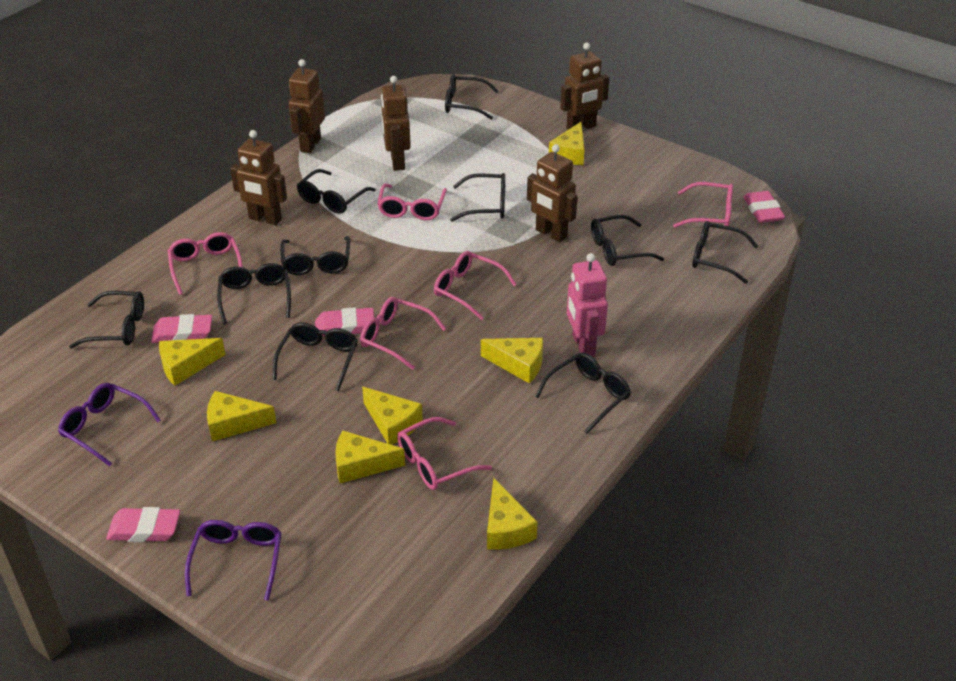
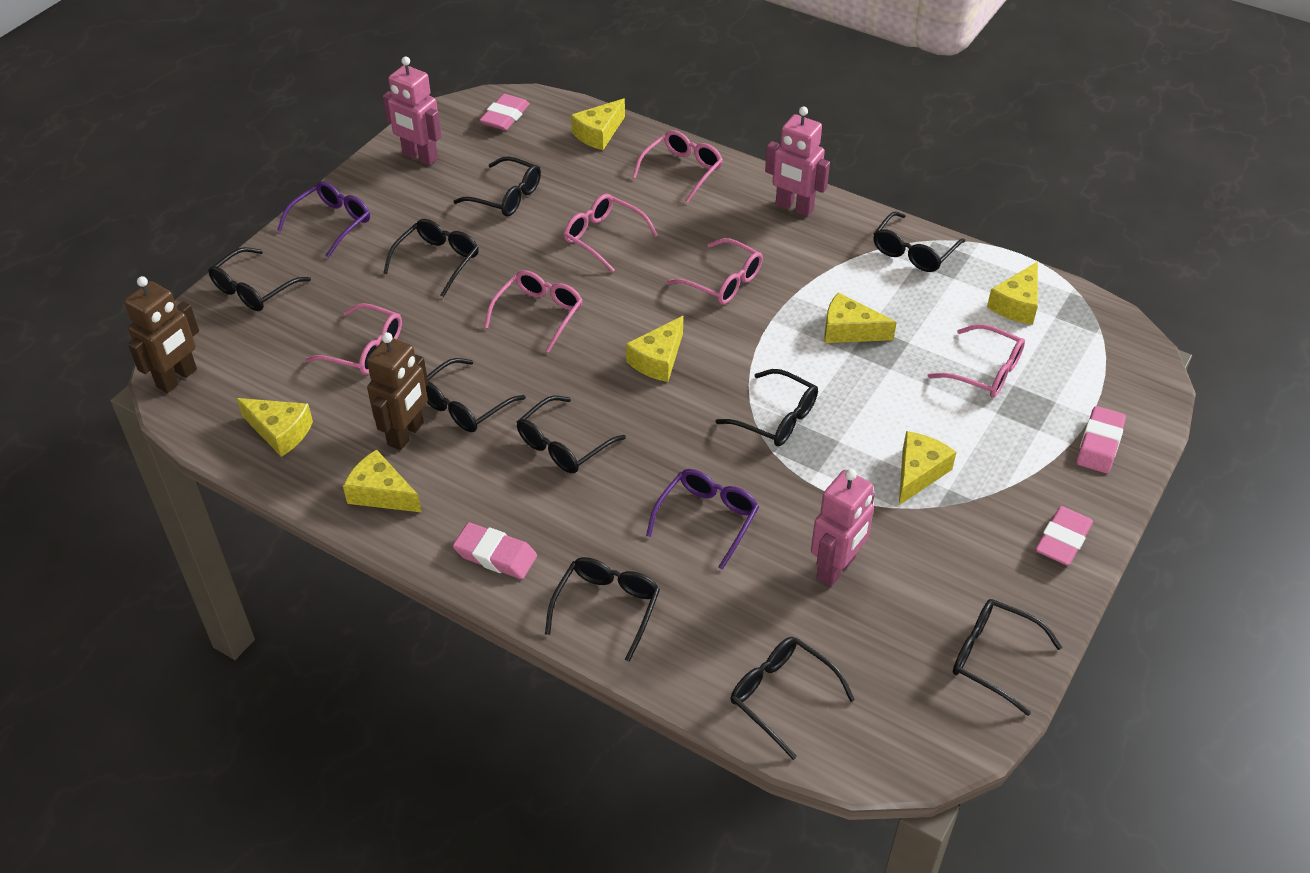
brown robot: [230,130,287,225] [289,59,325,153] [381,76,411,171] [527,144,577,242] [560,43,609,130] = 5 -> [124,276,199,393] [367,332,428,450] = 2
pink robot: [567,253,608,357] = 1 -> [383,56,442,165] [765,106,830,217] [811,469,875,587] = 3

